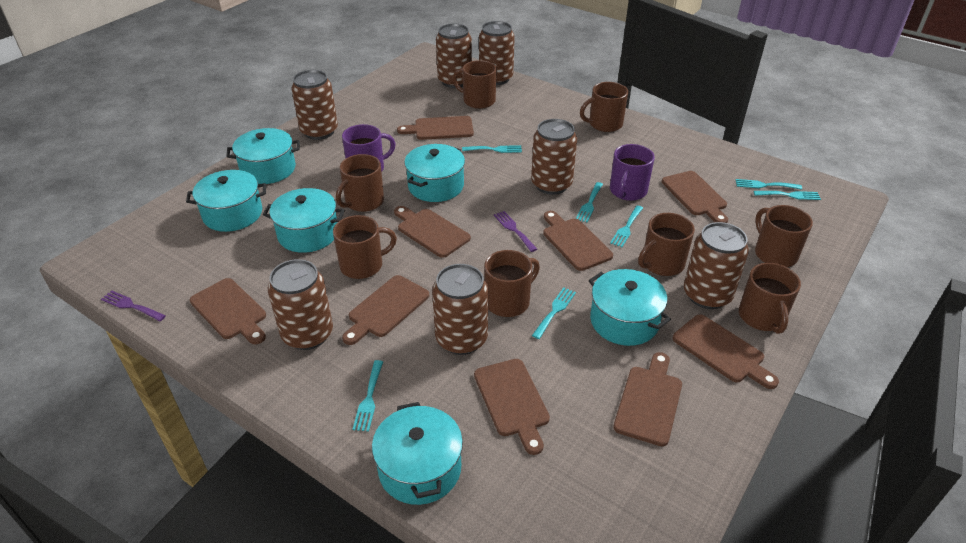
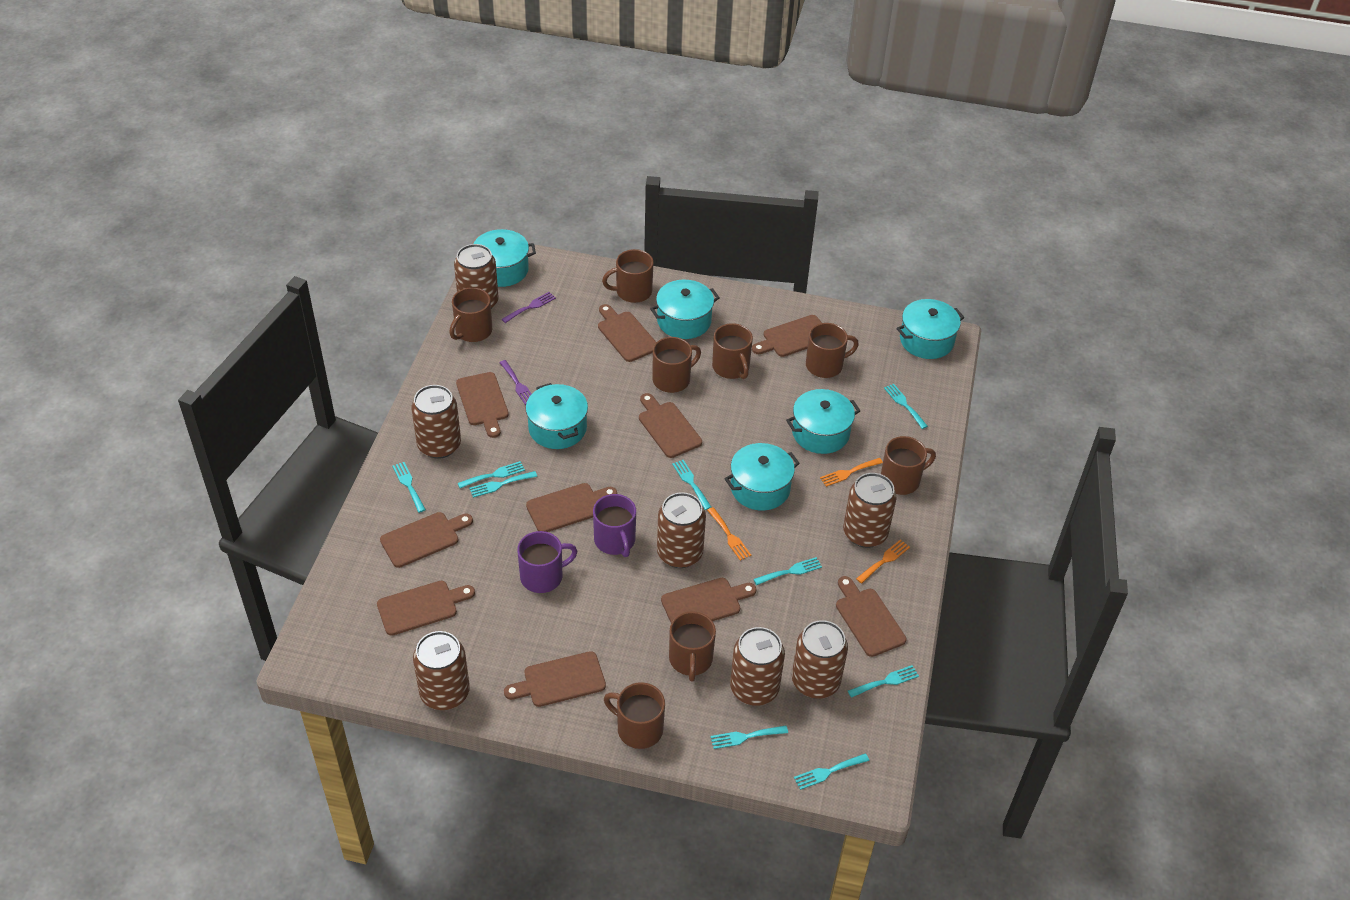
brown cutting board: [190,278,266,344] [342,275,429,345] [394,206,471,258] [397,116,474,140] [474,359,550,455] [543,211,613,271] [613,352,682,446] [662,171,728,223] [673,314,779,389] = 9 -> [377,581,475,636] [380,512,473,568] [456,372,509,438] [504,651,606,707] [526,483,617,532] [598,304,656,362] [639,393,702,458] [661,578,756,623] [752,315,822,357] [836,576,907,657] = 10
orange fork: none = 0 -> [707,507,751,560] [820,458,883,487] [856,540,910,584] = 3
turquoise fork: [352,360,383,432] [462,145,522,153] [532,287,576,339] [576,182,603,223] [610,205,643,247] [735,179,802,190] [753,191,821,200] = 7 -> [392,462,426,513] [458,461,525,488] [469,471,537,498] [672,460,712,510] [710,726,788,749] [753,557,822,585] [794,753,869,790] [848,665,919,698] [884,384,928,429] = 9

